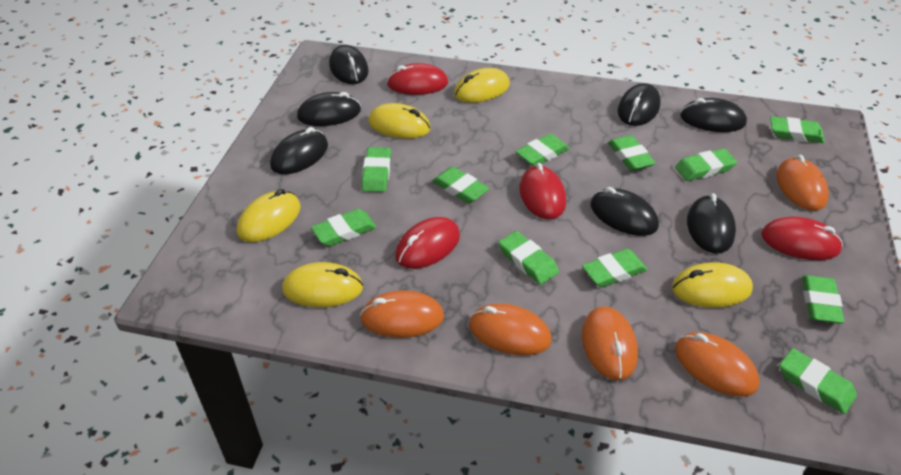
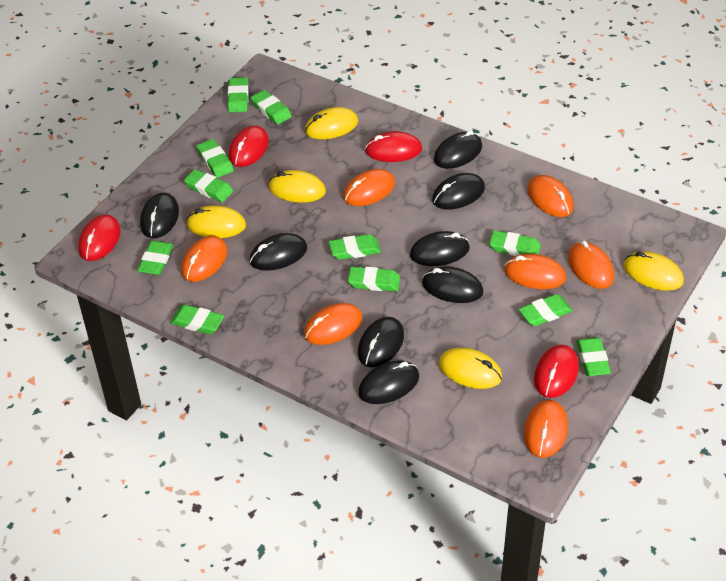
black mouse: [270,127,328,174] [297,92,361,126] [329,45,369,84] [590,187,659,236] [617,83,661,126] [680,98,747,132] [687,193,736,254] = 7 -> [140,192,179,238] [249,233,307,271] [358,317,404,367] [358,360,419,404] [410,231,470,266] [422,266,483,303] [432,173,485,209] [434,130,482,169] = 8
orange mouse: [360,290,444,338] [469,303,552,356] [582,306,638,380] [675,332,760,397] [776,155,829,211] = 5 -> [181,236,227,282] [304,303,362,345] [343,169,395,206] [504,254,566,289] [524,400,568,458] [527,175,574,217] [568,241,614,289] = 7

